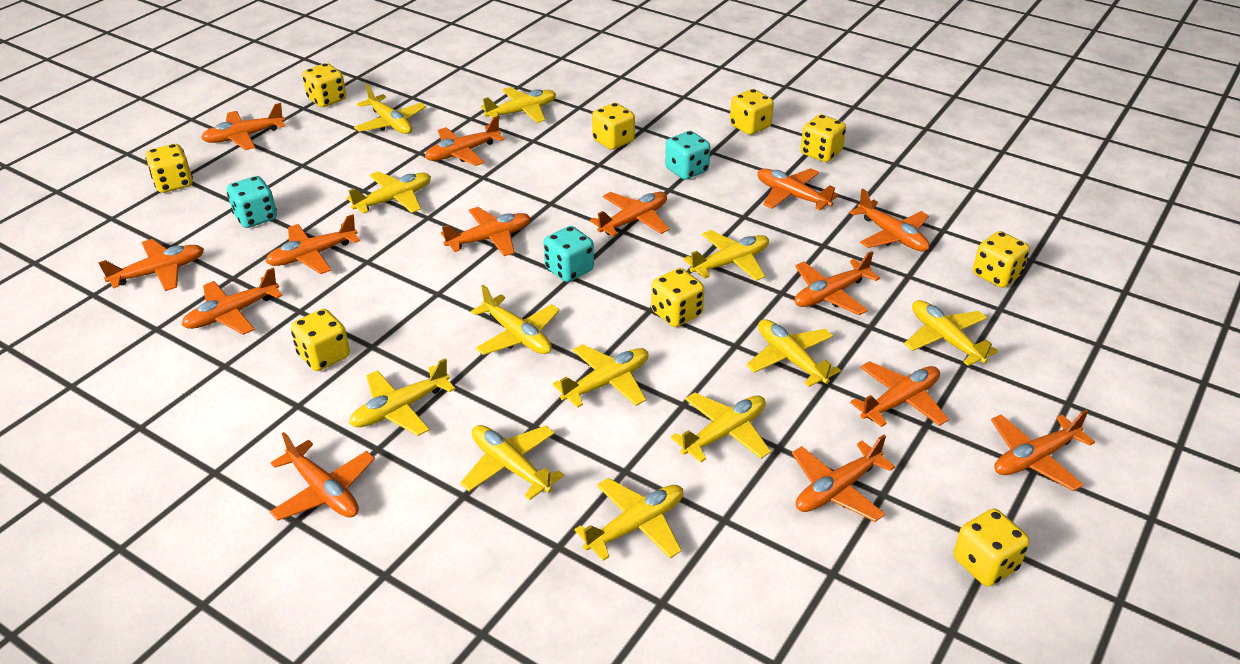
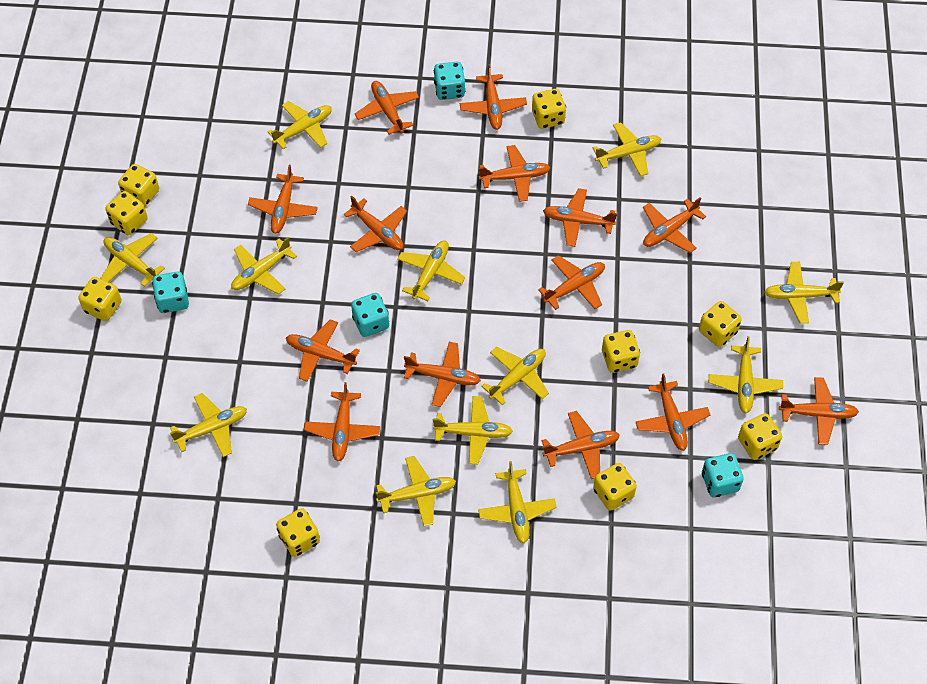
turquoise dice: [227,176,277,228] [543,226,594,282] [665,131,710,180] = 3 -> [152,272,189,313] [351,293,389,337] [434,62,465,100] [702,453,744,497] = 4

